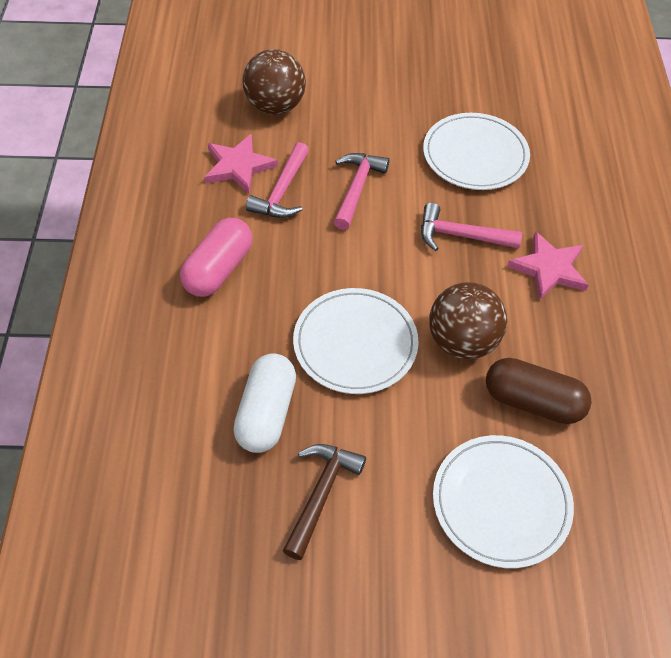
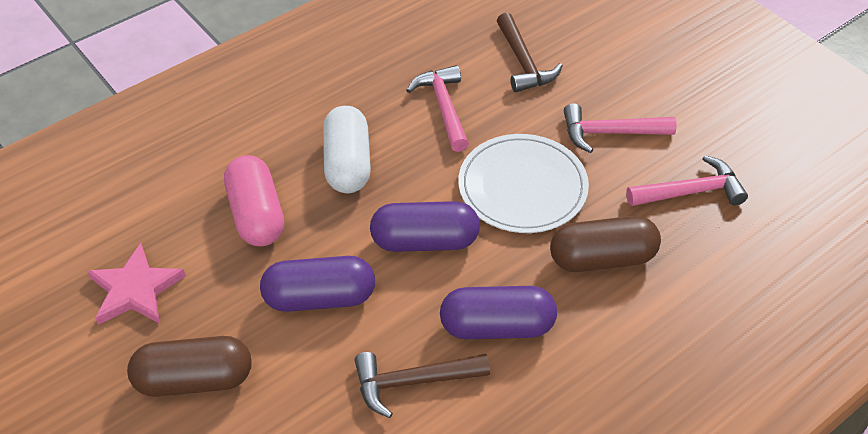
brown ball: [243,49,306,115] [429,282,507,359] = 2 -> none = 0
brown capsule: [486,358,592,424] = 1 -> [127,336,252,397] [550,216,661,272] = 2
brown hammer: [283,444,366,560] = 1 -> [354,352,490,418] [497,13,563,92] = 2
pink star: [205,134,278,194] [507,231,588,301] = 2 -> [87,243,186,325] = 1
purple capsule: none = 0 -> [260,256,375,312] [370,201,480,252] [440,286,557,339] = 3
white plate: [293,288,419,394] [423,113,530,190] [433,435,574,568] = 3 -> [458,134,589,233] = 1

